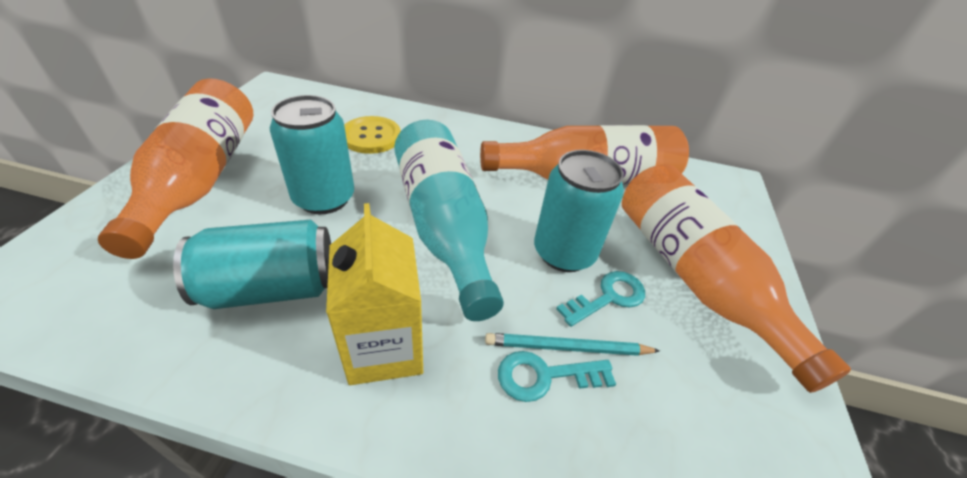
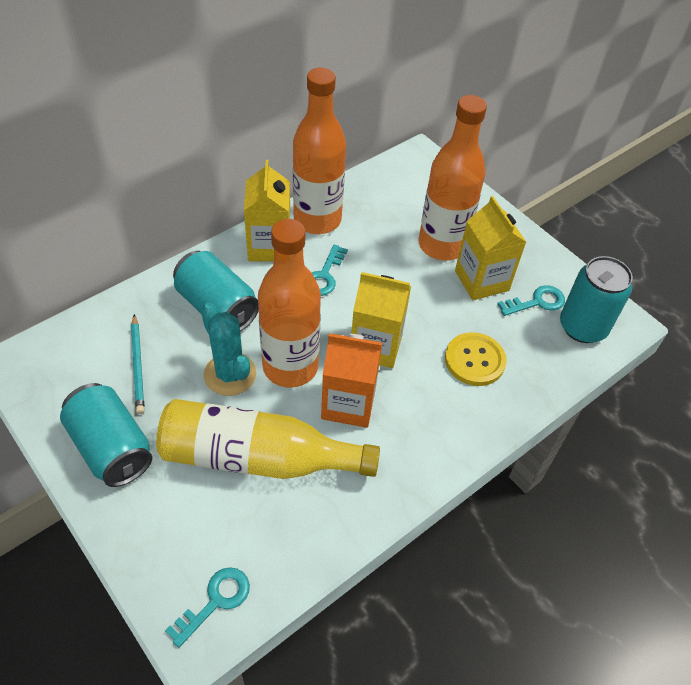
orange carton: none = 0 -> [321,334,382,428] = 1
turquoise bottle: [394,120,504,321] = 1 -> none = 0
turquoise cactus: none = 0 -> [201,303,256,396] = 1
turquoise key: [498,351,616,402] [556,271,645,327] = 2 -> [165,567,250,648] [312,245,348,296] [498,285,565,316] = 3
yellow bottle: none = 0 -> [156,399,380,479] = 1
yellow carton: [326,203,423,385] = 1 -> [244,160,290,262] [351,272,411,368] [455,196,526,300] = 3

